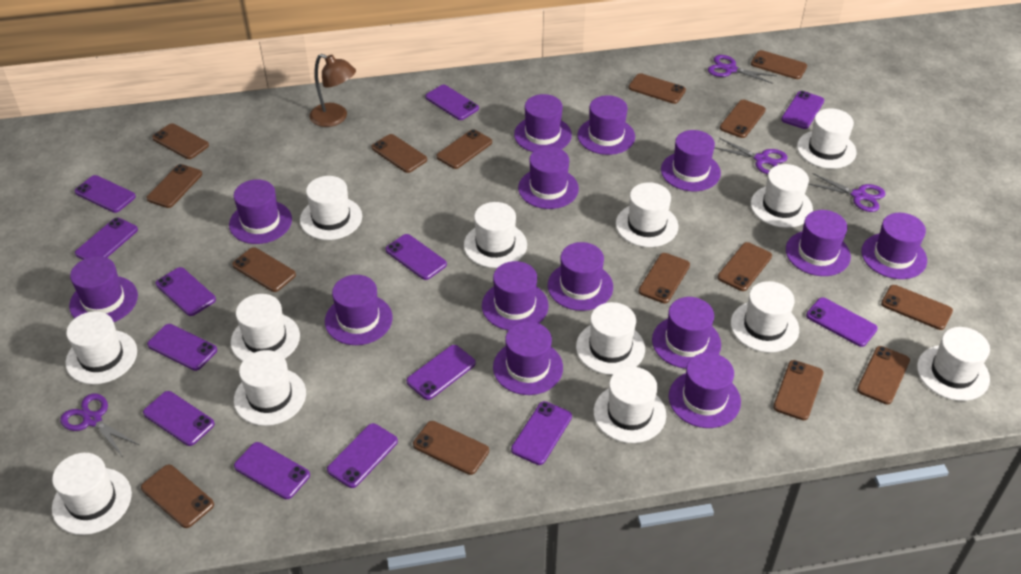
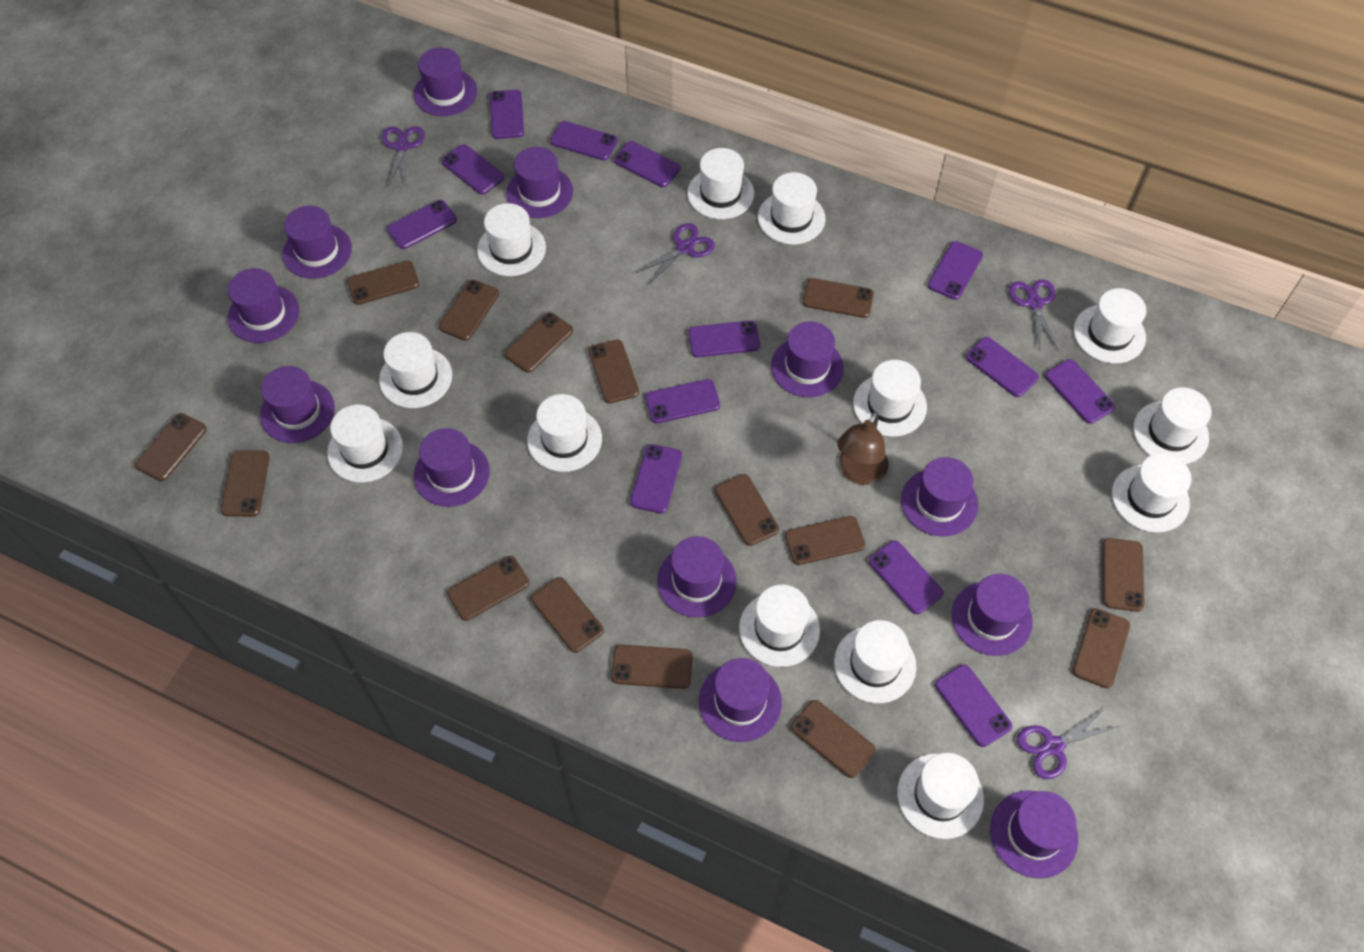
purple hat: [69,256,138,322] [229,179,292,244] [325,275,393,345] [482,261,549,330] [493,321,563,395] [514,94,572,152] [518,147,579,209] [548,242,613,311] [578,95,635,155] [652,297,721,369] [661,130,721,191] [669,353,741,428] [786,210,851,276] [861,213,927,279] = 14 -> [228,268,299,343] [260,366,335,443] [282,206,352,279] [413,48,477,116] [414,428,490,507] [506,147,573,218] [657,536,737,618] [699,658,782,742] [771,321,844,397] [901,457,978,537] [952,574,1033,656] [990,790,1078,879] = 12

